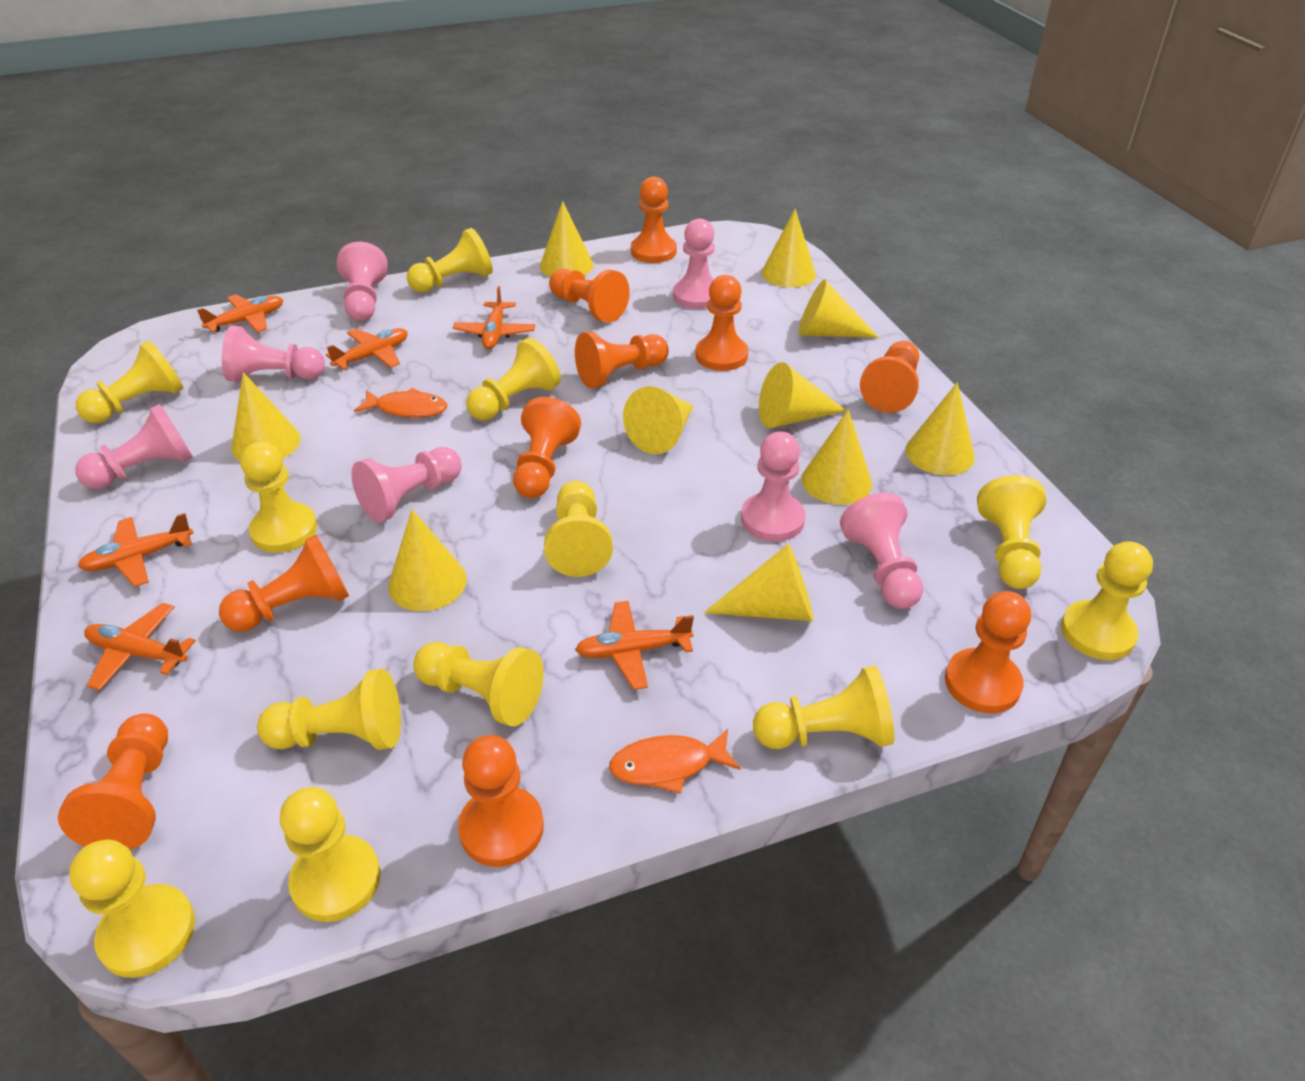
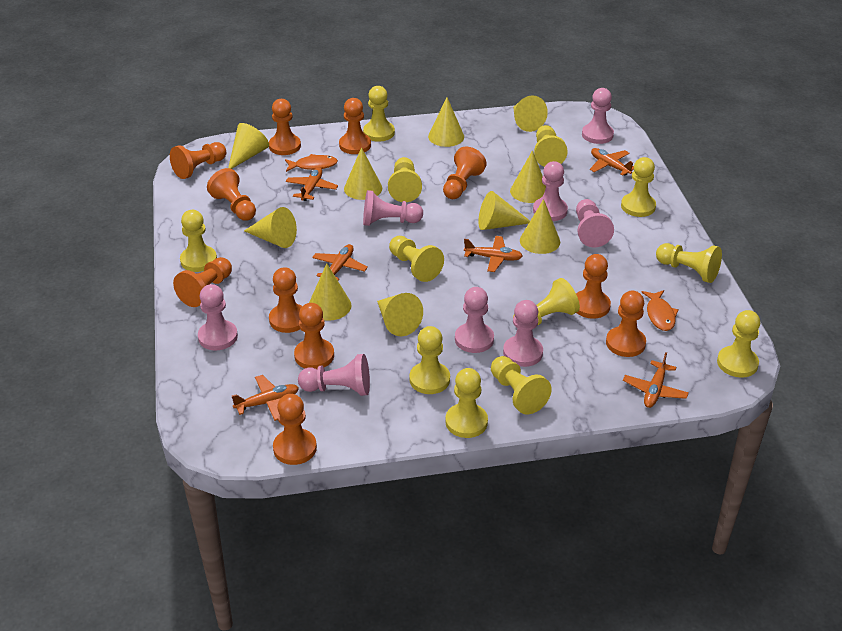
orange pawn: [58,713,168,850] [219,535,349,632] [458,735,544,867] [513,397,581,498] [549,269,630,323] [575,332,668,388] [631,177,677,263] [695,275,749,371] [860,341,919,413] [945,591,1031,713] = 10 -> [170,142,226,179] [173,257,232,307] [207,168,256,221] [269,99,301,155] [269,267,302,333] [273,394,317,465] [294,303,334,369] [339,98,371,154] [443,146,486,199] [576,254,611,319] [606,291,646,357] = 11
pink pawn: [75,404,193,489] [222,325,325,382] [337,242,388,321] [351,447,462,523] [673,218,715,309] [741,431,805,542] [840,493,923,609] = 7 -> [198,284,238,350] [298,354,370,396] [363,190,423,226] [455,287,494,353] [503,300,543,367] [533,161,568,221] [576,199,614,248] [582,88,614,144] = 8

